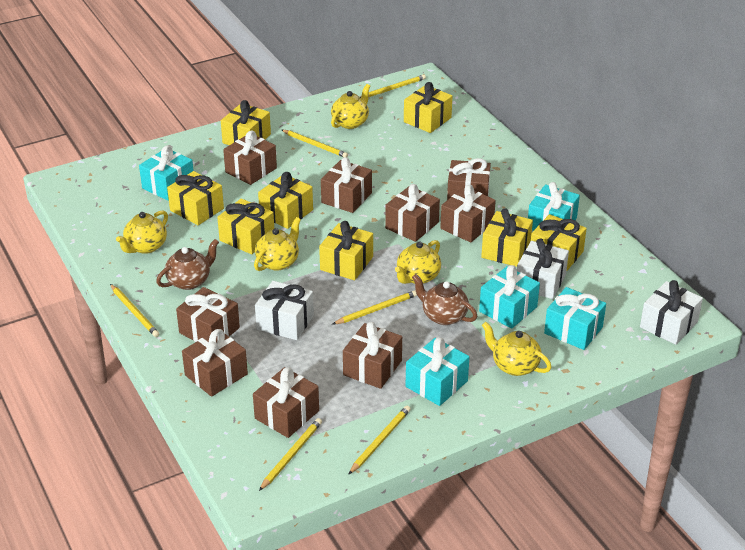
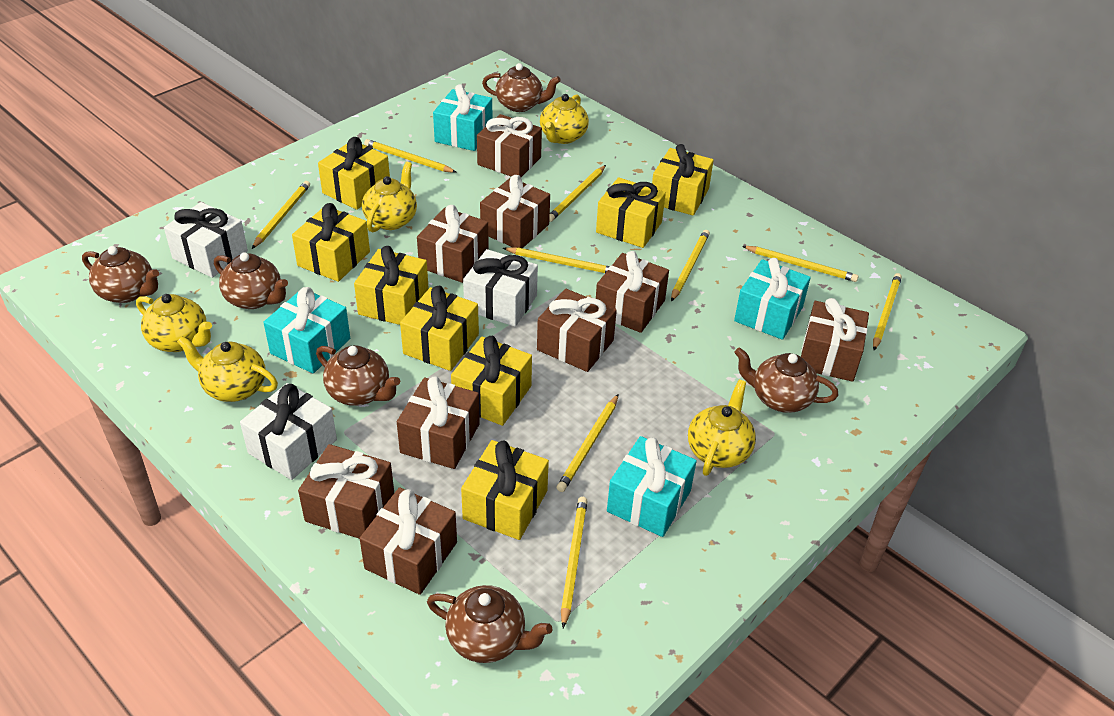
brown teapot: [156,239,219,290] [412,274,477,325] = 2 -> [82,246,159,303] [214,252,288,309] [316,345,400,406] [427,585,552,663] [482,63,561,112] [734,347,838,413] = 6
turquoise gift: [139,145,194,201] [406,338,469,406] [479,265,540,329] [528,182,580,231] [544,287,606,350] = 5 -> [263,287,350,374] [433,84,492,151] [607,436,697,537] [734,258,811,340] = 4
yellow pencil: [110,284,159,337] [259,418,322,491] [282,130,348,157] [333,290,417,324] [348,406,411,475] [360,75,426,98] = 6 -> [252,181,310,249] [364,139,456,173] [503,247,610,273] [549,165,606,222] [557,394,619,492] [561,497,587,628] [671,230,710,301] [742,246,858,282] [873,273,902,350] = 9

